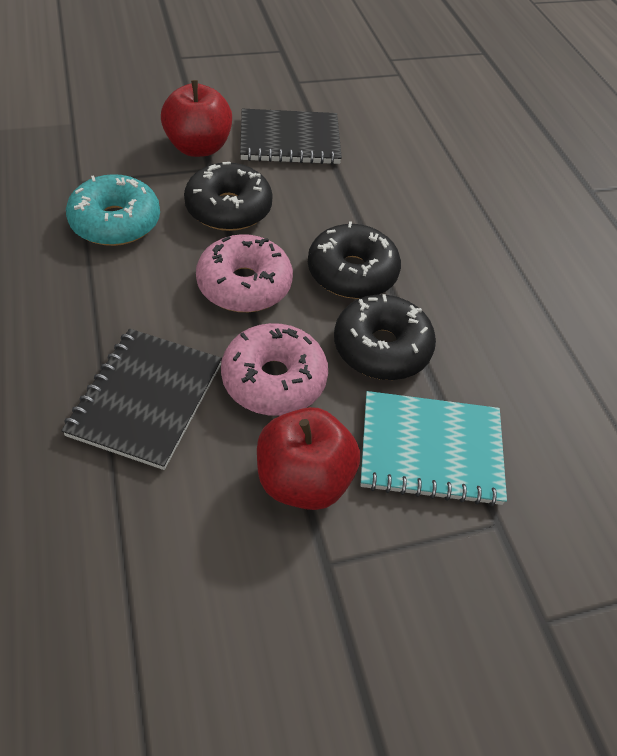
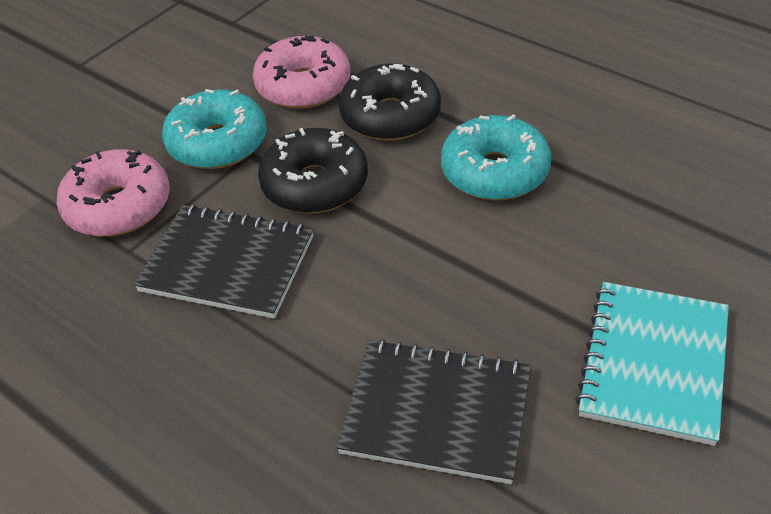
black donut: [184,162,273,231] [308,221,401,299] [334,294,436,380] = 3 -> [258,128,368,214] [339,63,441,141] = 2
red apple: [161,80,232,157] [257,407,360,510] = 2 -> none = 0
turquoise donut: [66,174,160,246] = 1 -> [162,89,267,169] [441,115,551,200] = 2

